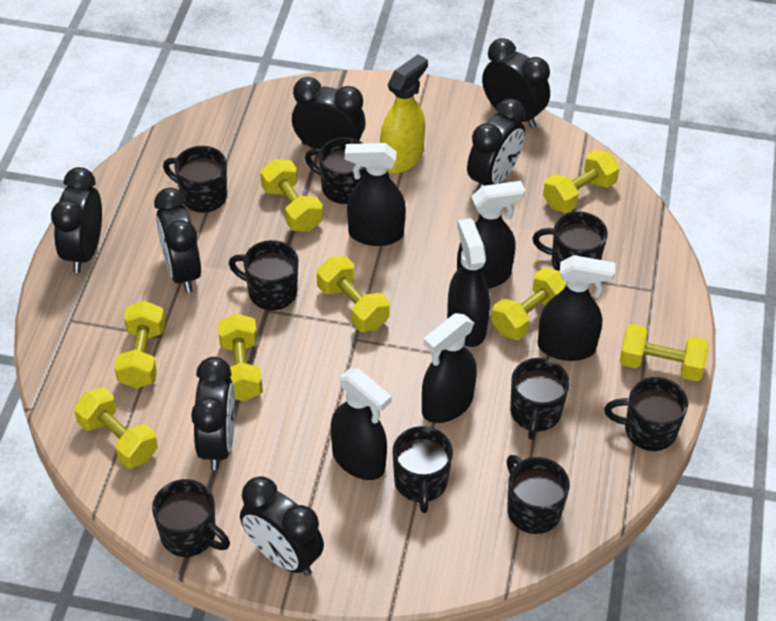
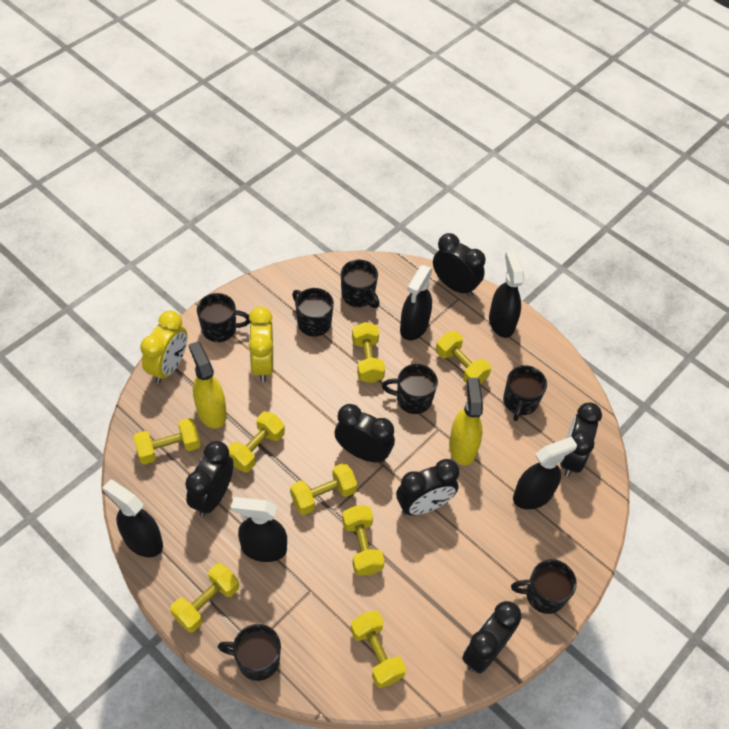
black clock: [51,167,102,273] [154,188,201,293] [191,357,235,470] [240,476,324,576] [292,77,366,149] [467,99,525,191] [482,38,550,128] = 7 -> [185,441,233,517] [335,404,395,463] [396,459,459,516] [433,233,486,297] [462,601,522,674] [560,403,602,477] = 6
black mug: [152,479,230,557] [163,146,227,213] [229,240,298,310] [305,137,366,204] [393,426,453,513] [507,455,570,534] [510,358,570,440] [532,211,608,271] [604,377,688,451] = 9 -> [197,293,251,342] [218,624,281,681] [292,288,334,337] [341,259,380,308] [382,364,438,414] [503,365,547,421] [511,559,577,614] = 7
black spray bottle: [331,368,392,480] [345,143,406,246] [422,313,477,423] [447,218,490,347] [457,181,525,289] [538,255,615,361] = 6 -> [102,480,163,557] [231,497,287,562] [400,265,433,340] [489,251,524,338] [513,436,577,509] = 5
yellow clock: none = 0 -> [140,310,187,384] [249,307,273,382] = 2
yellow spray bottle: [380,54,428,174] = 1 -> [189,341,227,429] [449,378,483,465] = 2

